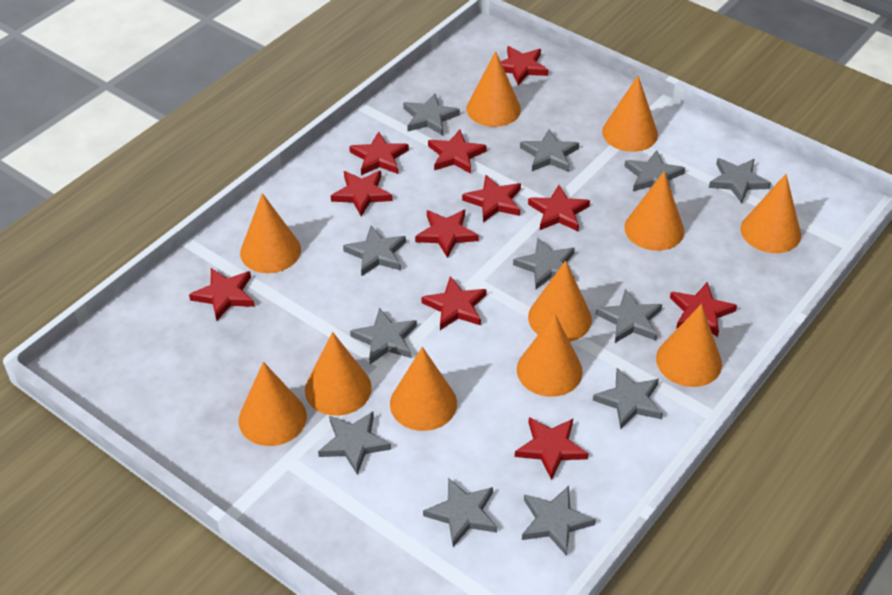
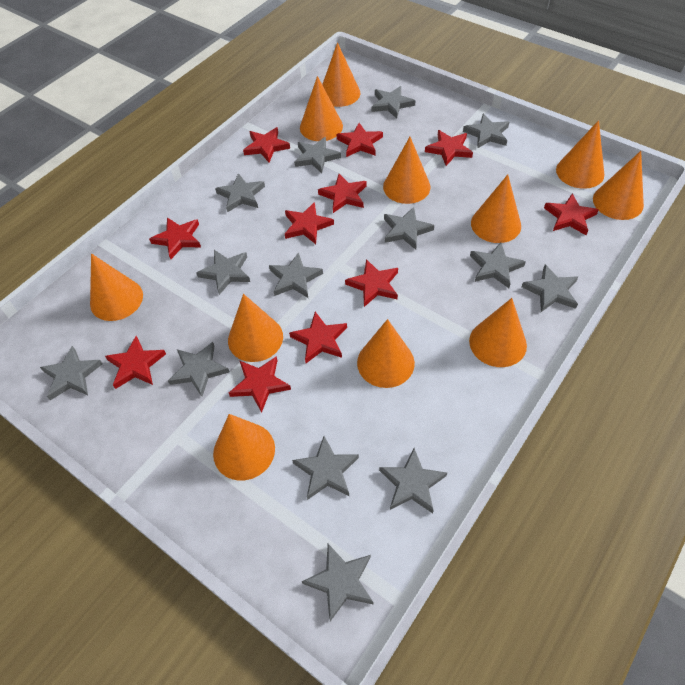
grey star: [318,412,391,475] [343,226,406,276] [350,308,417,364] [403,93,460,136] [423,478,497,547] [513,237,575,289] [520,129,579,172] [522,486,596,556] [593,368,663,429] [596,289,662,343] [624,150,685,191] [709,158,771,203] = 12 -> [40,346,103,400] [168,342,230,396] [196,250,250,295] [215,173,265,212] [269,252,323,298] [292,436,359,500] [294,137,341,173] [302,544,374,621] [372,86,416,119] [379,448,447,513] [384,207,434,250] [463,114,509,149] [470,242,526,288] [522,264,578,312] = 14

